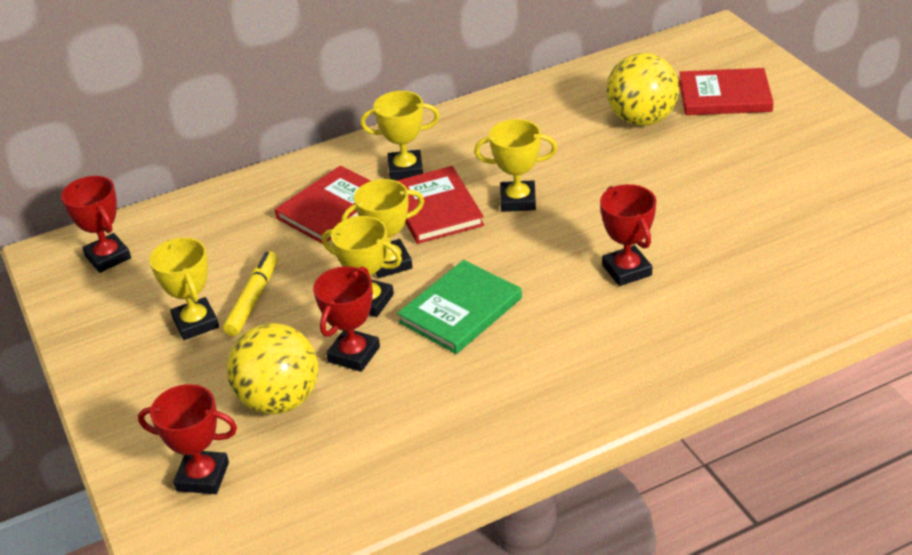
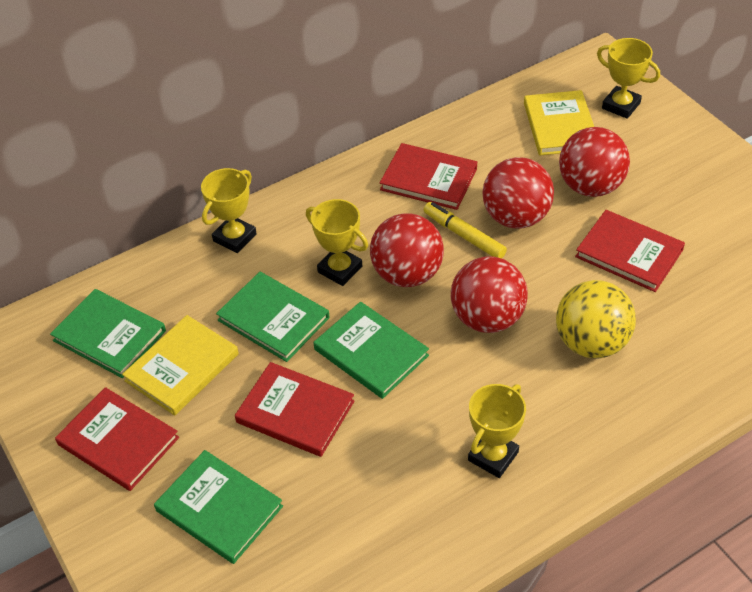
green book: [397,260,522,354] = 1 -> [50,289,166,378] [154,450,283,564] [216,272,330,362] [314,302,429,399] = 4
red ball: none = 0 -> [370,213,444,287] [451,256,528,333] [482,157,554,229] [559,127,630,197] = 4
red book: [275,166,371,244] [396,166,484,244] [679,68,774,115] = 3 -> [55,387,179,491] [235,362,355,457] [380,143,477,210] [575,210,685,292] = 4
red trophy: [61,176,131,273] [138,384,237,494] [313,266,380,372] [600,184,657,286] = 4 -> none = 0
yellow ball: [226,323,318,414] [606,53,679,126] = 2 -> [556,280,636,359] = 1
yellow book: none = 0 -> [122,315,239,416] [524,90,594,155] = 2
yellow trophy: [149,238,219,340] [322,216,402,317] [342,179,424,278] [361,91,440,180] [474,119,557,212] = 5 -> [201,168,257,253] [306,199,368,286] [468,384,526,478] [597,38,660,119] = 4

